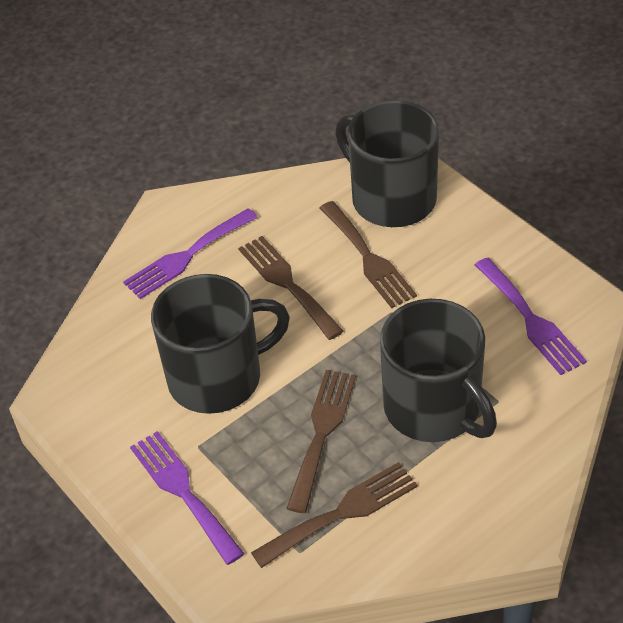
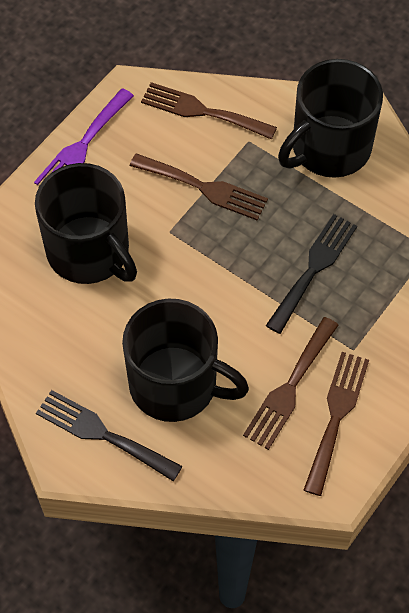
black fork: none = 0 -> [36,390,183,481] [266,214,357,334] = 2
purple fork: [123,208,258,299] [130,431,244,565] [475,258,587,375] = 3 -> [34,88,134,185] = 1

